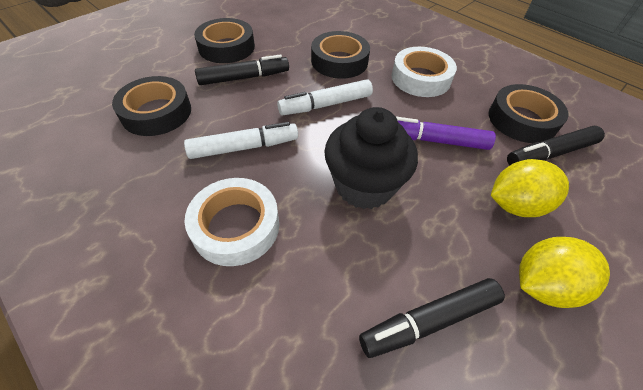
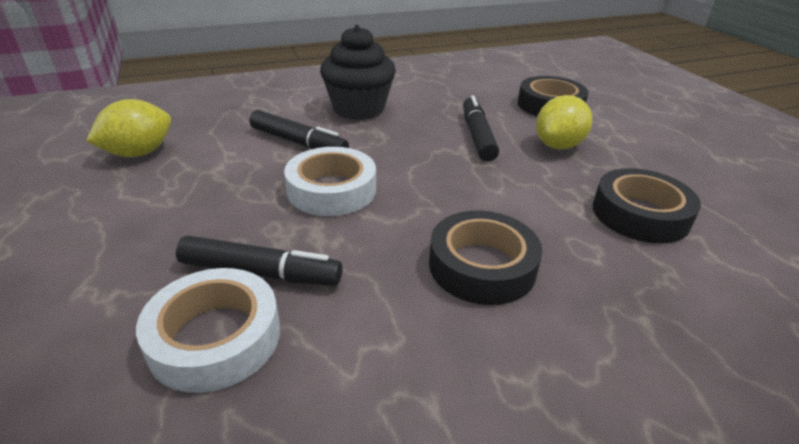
black tape: [112,76,191,136] [194,18,255,63] [311,31,370,79] [489,84,569,143] = 4 -> [429,211,543,305] [517,76,589,116] [593,168,701,244] = 3
purple marker: [395,116,496,150] = 1 -> none = 0
white marker: [184,122,298,159] [277,79,373,115] = 2 -> none = 0

